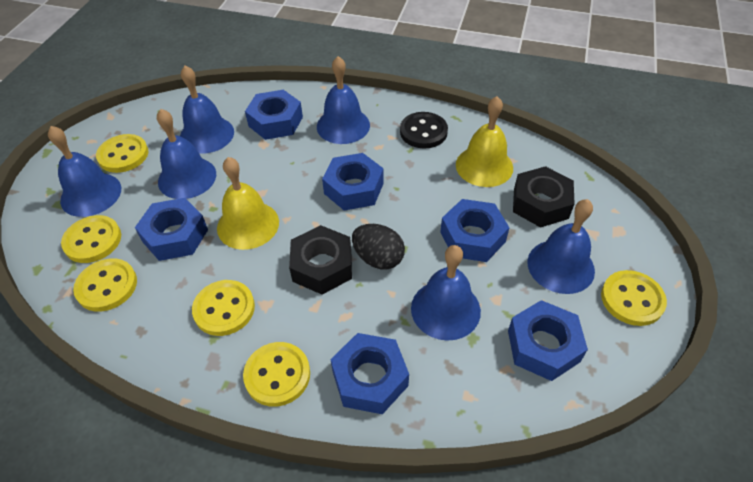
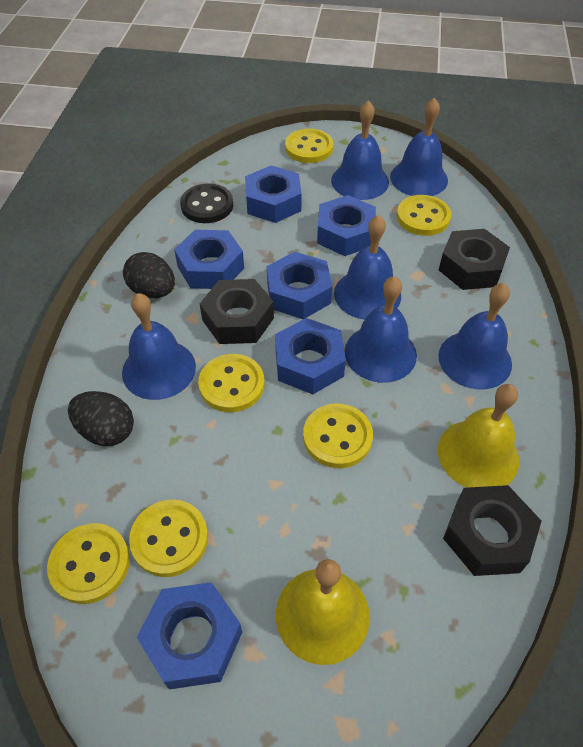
black egg: [352,224,405,270] = 1 -> [68,391,134,446] [123,252,175,298] = 2
black nut: [289,225,352,295] [513,166,575,228] = 2 -> [200,279,274,344] [439,229,510,290] [443,485,542,576] = 3

